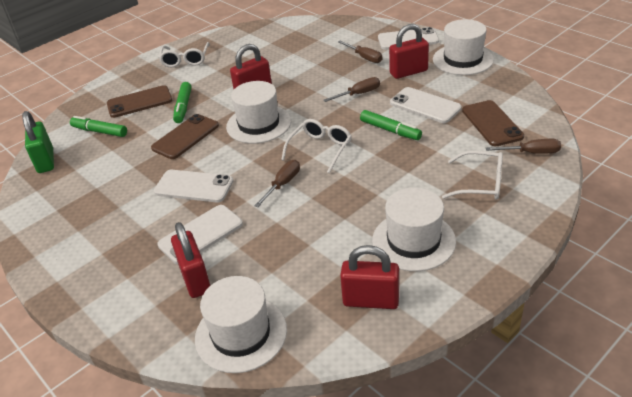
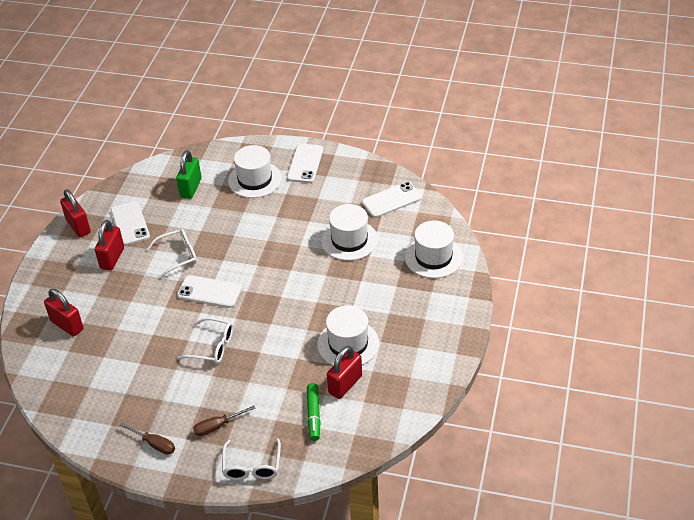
brown phone: [107,85,172,118] [151,114,219,159] [462,100,524,146] = 3 -> none = 0
brown screwdriver: [254,160,300,207] [323,77,380,102] [338,41,382,63] [486,139,561,154] = 4 -> [120,423,175,455] [193,405,255,436] = 2
green marker: [70,116,127,137] [173,82,192,123] [360,110,422,140] = 3 -> [307,383,321,441] = 1

